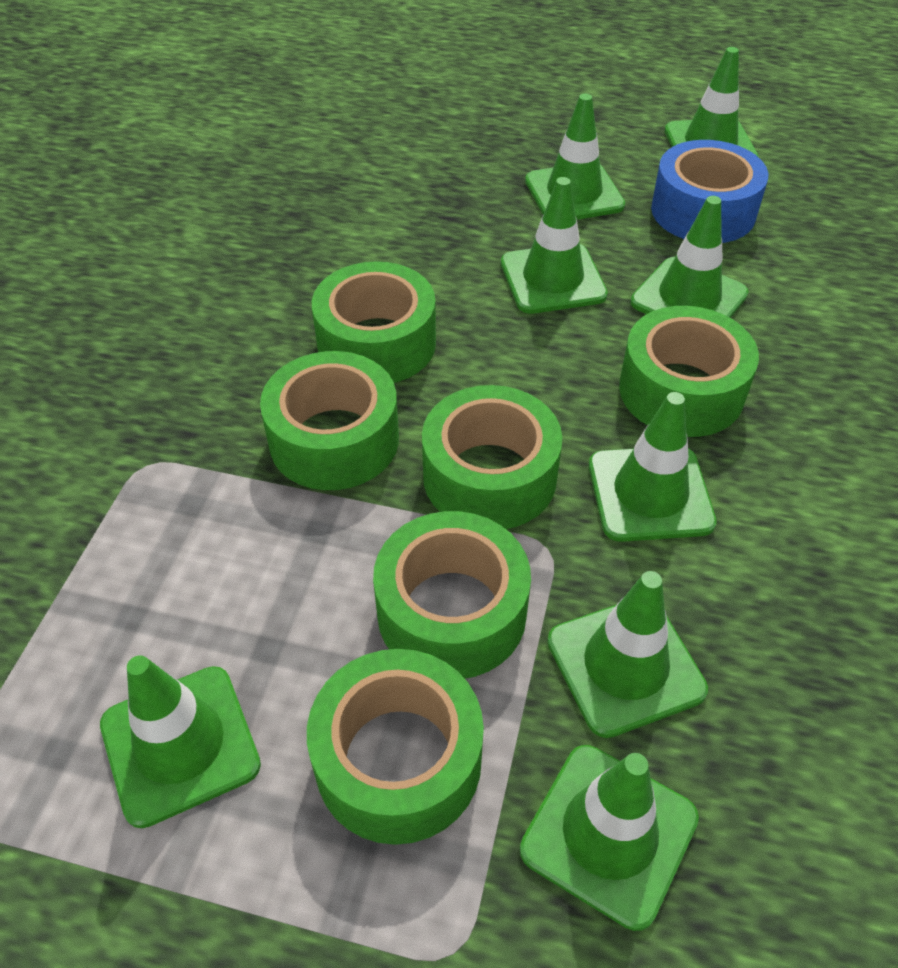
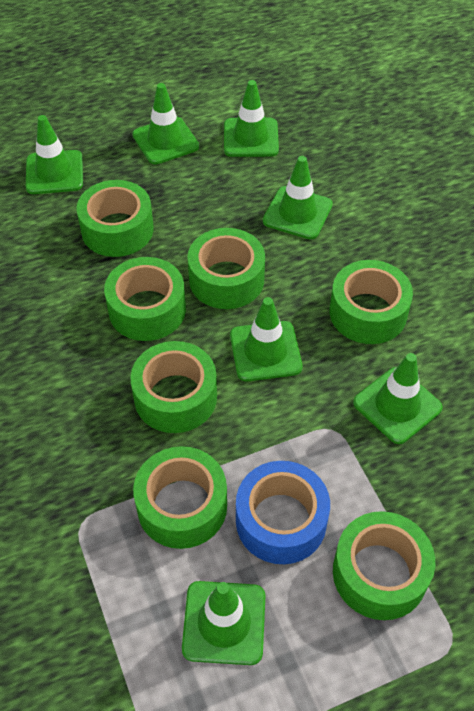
green tape: [260,351,399,490] [307,649,484,845] [312,261,436,383] [373,511,531,679] [422,385,562,529] [619,306,759,437] = 6 -> [76,180,154,257] [104,257,186,341] [130,341,217,433] [133,446,227,549] [188,228,265,309] [330,260,413,344] [333,511,435,620] = 7
green traffic cone: [100,655,261,828] [501,177,608,314] [520,745,699,931] [525,93,625,220] [547,571,708,738] [589,392,717,542] [630,196,748,318] [665,47,758,156] = 8 -> [26,115,83,194] [132,83,199,164] [182,581,265,665] [224,80,279,157] [230,297,303,381] [263,156,333,239] [353,353,443,444] = 7

